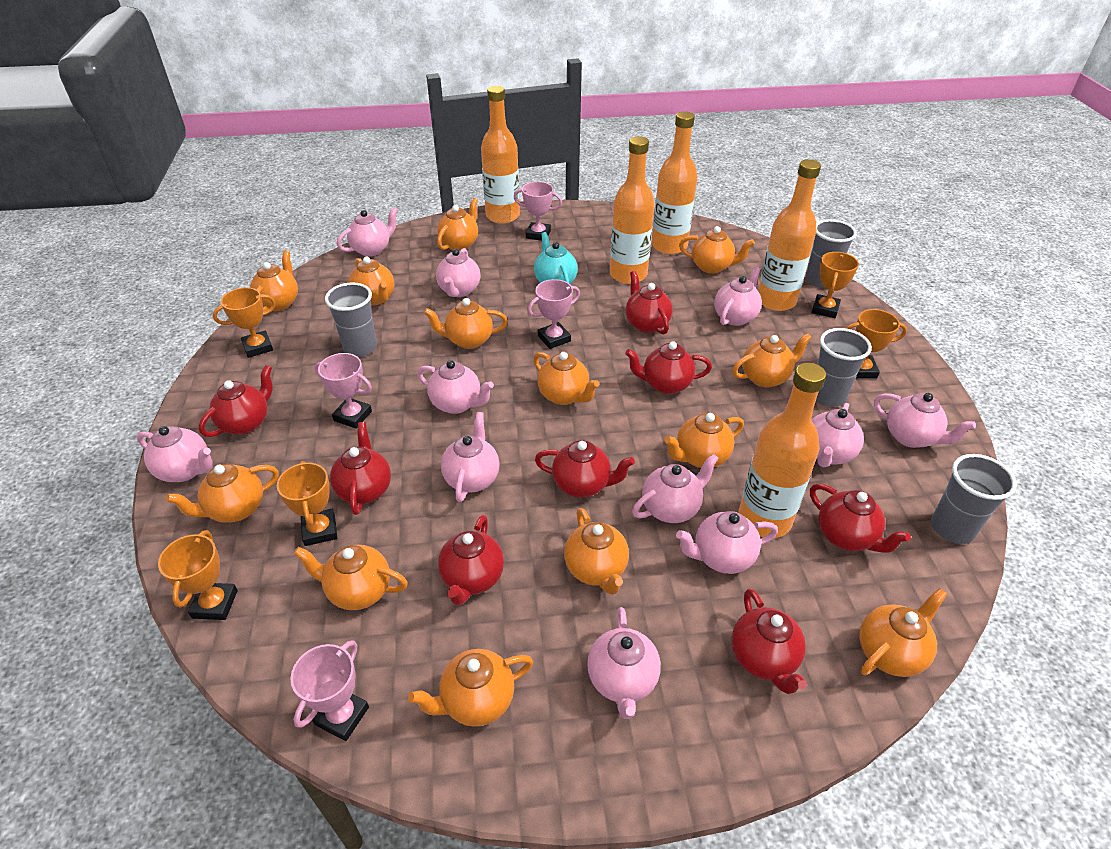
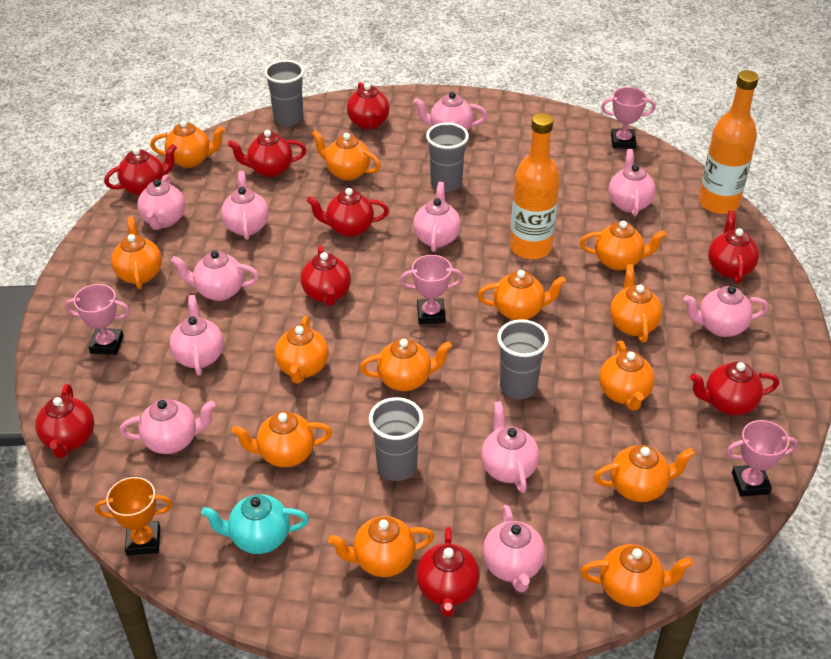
orange bottle: [481,86,520,224] [610,136,655,284] [652,111,698,254] [739,363,826,538] [758,159,821,311] = 5 -> [510,113,560,259] [699,70,759,214] = 2
orange trophy: [158,530,238,620] [213,287,276,358] [277,461,337,546] [812,252,859,318] [846,309,907,379] = 5 -> [95,477,173,556] = 1
red teapot: [199,365,272,437] [330,422,391,515] [438,515,504,605] [535,440,635,498] [625,271,673,335] [625,341,712,394] [732,588,807,694] [810,483,911,553] = 8 -> [35,384,94,458] [104,144,177,196] [228,130,306,177] [301,245,351,306] [307,188,389,237] [347,82,390,129] [416,526,480,617] [690,362,779,415] [708,211,759,284] = 9

